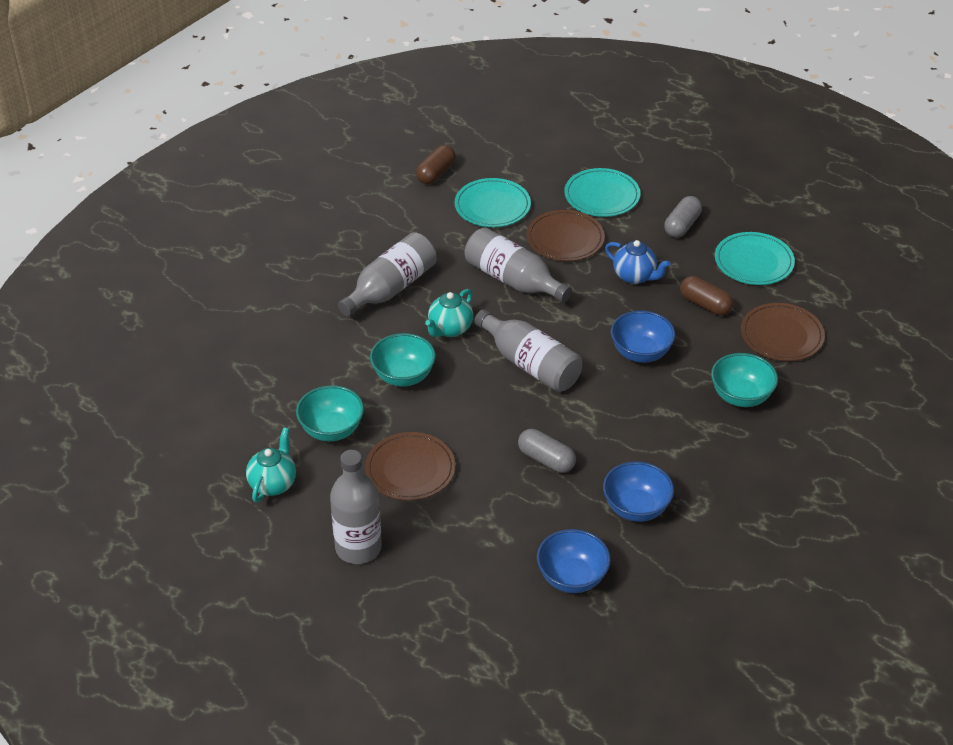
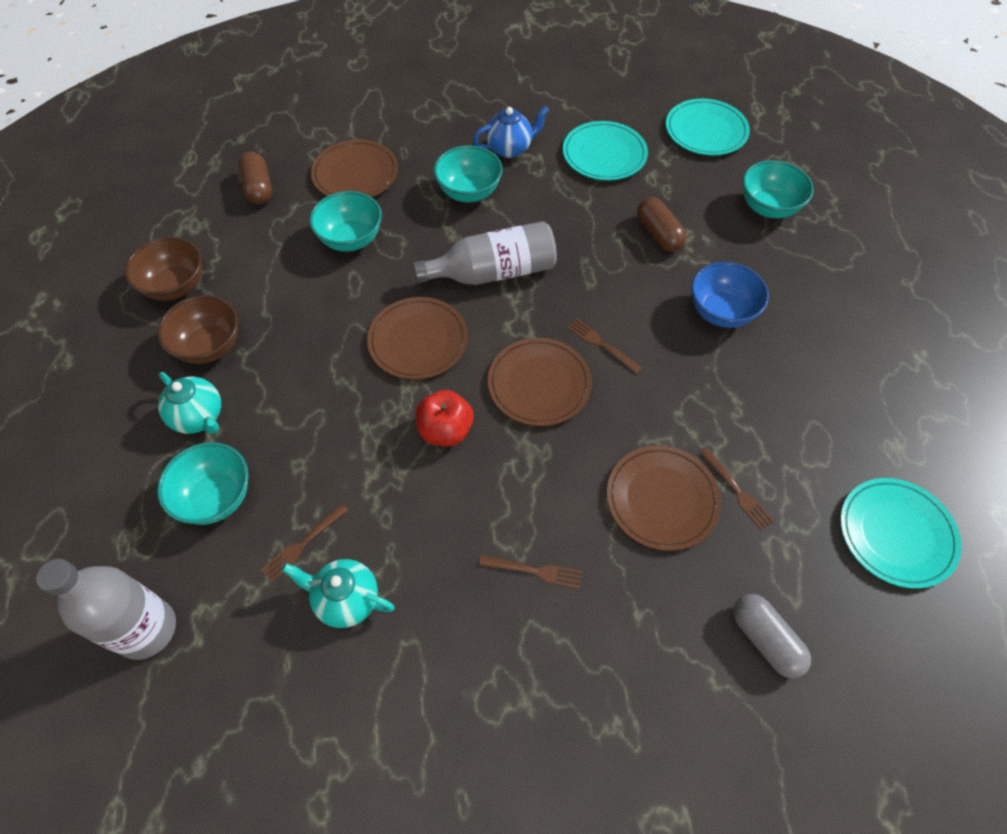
blue bowl: [537,529,611,593] [603,461,674,522] [611,310,675,363] = 3 -> [691,262,769,328] = 1
brown bowl: none = 0 -> [125,236,202,301] [157,295,238,364] = 2
brown fork: none = 0 -> [261,504,348,582] [479,555,582,589] [567,318,642,374] [700,448,774,530] = 4
brown plate: [365,432,456,501] [526,210,605,261] [741,303,825,361] = 3 -> [311,139,398,197] [367,297,468,380] [488,338,592,426] [607,445,721,551] = 4
grey bottle: [330,450,382,564] [338,232,437,316] [465,227,572,303] [474,309,582,392] = 4 -> [36,559,176,660] [413,221,557,285] = 2
grey capsule: [518,429,576,473] [664,196,702,238] = 2 -> [733,594,811,678] = 1
red apple: none = 0 -> [415,390,474,446] = 1
turquoise bowl: [296,385,364,442] [370,333,436,387] [711,353,778,407] = 3 -> [157,442,249,525] [310,191,382,251] [434,145,503,202] [743,160,814,218] = 4

